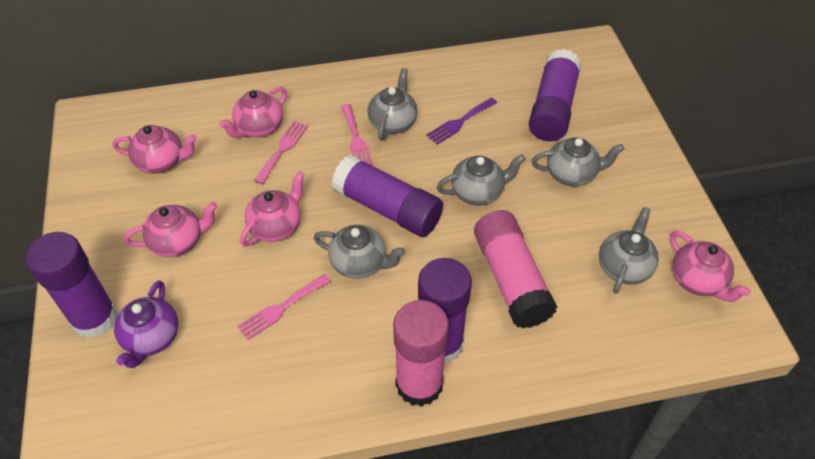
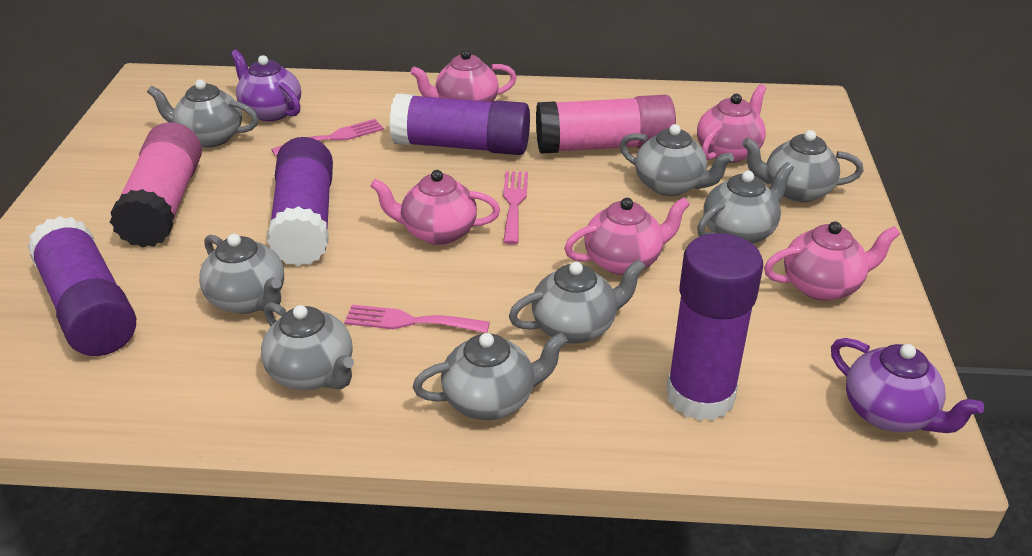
grey teapot: [314,225,406,279] [368,68,417,141] [436,154,525,206] [531,137,624,187] [599,207,659,294] = 5 -> [147,79,258,147] [199,234,284,314] [261,302,354,390] [413,333,568,420] [509,259,646,344] [620,124,734,196] [697,162,794,244] [742,130,863,202] = 8
purple fork: [426,98,497,145] = 1 -> none = 0
purple teapot: [114,280,178,368] = 1 -> [231,50,301,121] [831,338,984,433] = 2

